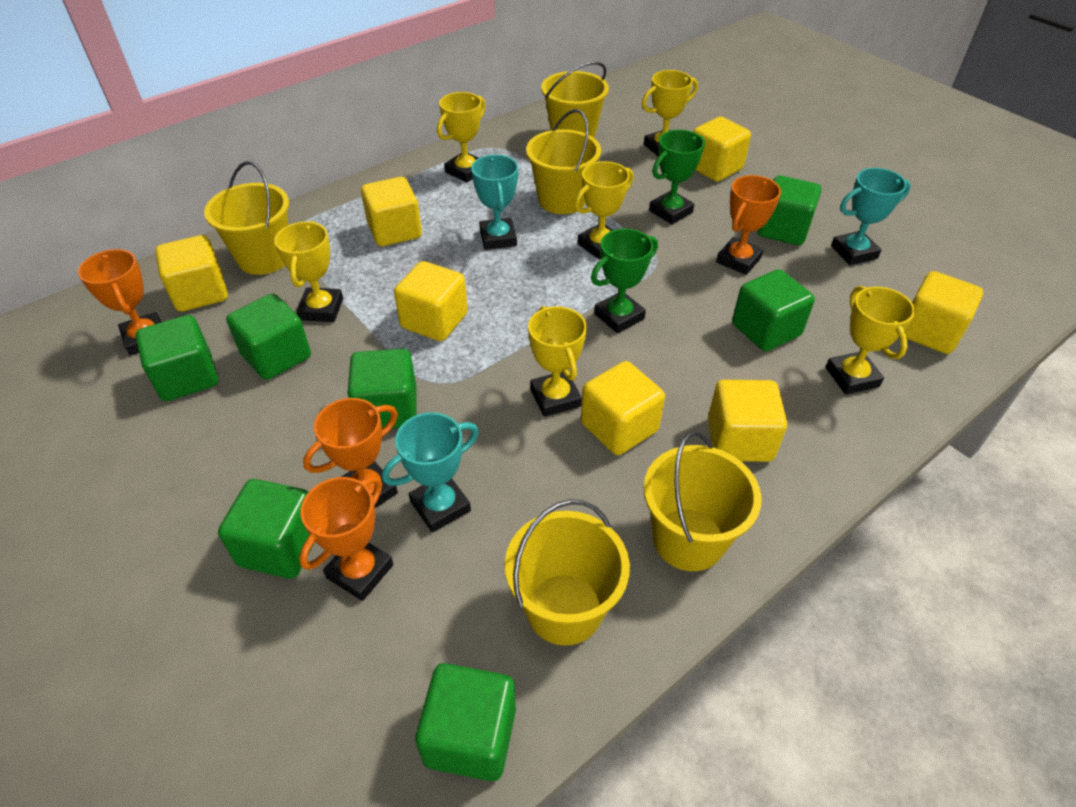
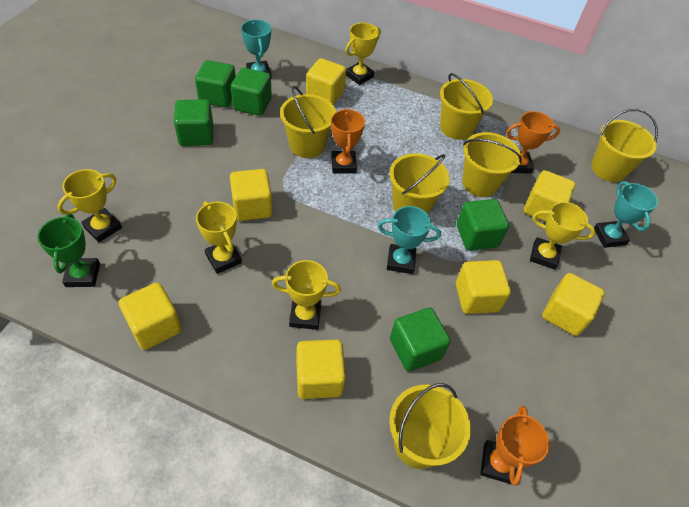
green cube: [135,315,218,401] [218,479,315,579] [226,294,311,380] [347,349,417,429] [415,663,516,781] [732,269,815,351] [758,175,821,245] = 7 -> [174,99,213,146] [195,60,236,107] [231,68,272,116] [390,308,450,372] [457,199,509,251] = 5
green trophy: [591,229,658,334] [649,130,705,225] = 2 -> [37,214,100,287] = 1
orange trophy: [78,249,161,356] [299,476,393,601] [303,398,398,508] [716,175,781,275] = 4 -> [331,108,365,173] [480,406,550,486] [506,111,560,174] = 3
yellow bucket: [204,161,289,275] [505,499,630,646] [526,109,601,214] [541,61,609,138] [644,431,762,571] = 5 -> [280,86,336,158] [389,153,450,214] [389,383,471,469] [440,73,493,140] [462,132,522,197] [591,109,658,182] = 6
yellow trophy: [274,221,343,322] [437,92,486,182] [528,306,587,417] [574,161,634,260] [642,70,698,157] [826,286,915,395] = 6 -> [57,169,122,242] [196,201,242,274] [272,260,341,330] [346,23,381,85] [530,202,595,270] = 5

